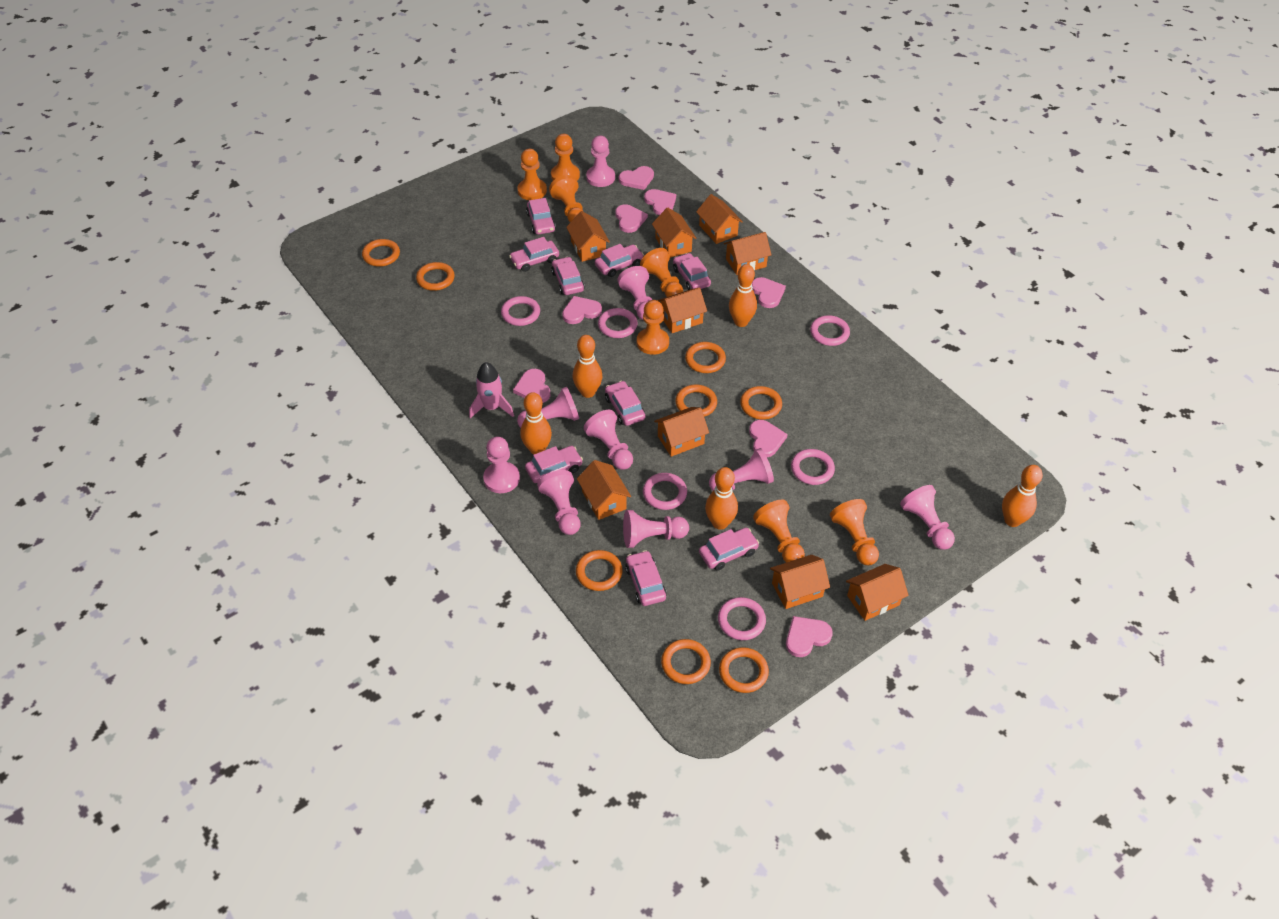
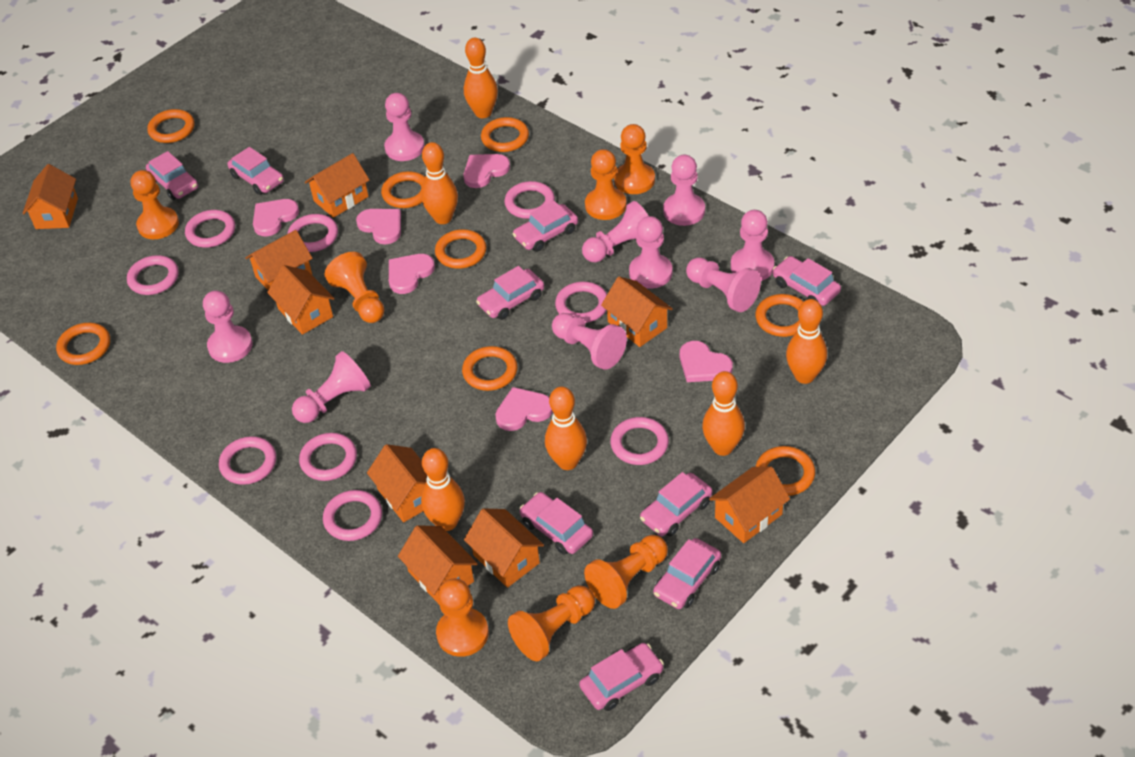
orange bowling pin: [520,392,552,455] [573,335,602,398] [705,467,738,530] [729,264,757,327] [1002,465,1043,527] = 5 -> [421,142,458,224] [421,448,465,531] [464,38,498,118] [545,386,587,470] [702,371,745,456] [786,299,827,384] = 6
pink heart: [513,369,550,403] [562,296,602,324] [615,204,648,233] [619,166,654,190] [644,189,676,215] [749,420,788,457] [752,277,786,308] [786,616,833,657] = 8 -> [253,199,299,236] [356,209,401,244] [389,254,435,294] [463,154,510,188] [495,387,553,431] [680,341,733,382] = 6
pink ring: [501,296,540,326] [598,308,638,338] [643,473,687,510] [718,597,766,640] [791,449,835,485] [810,315,850,346] = 6 -> [127,255,179,295] [185,210,235,248] [219,436,276,485] [288,214,338,252] [299,433,357,481] [323,490,382,541] [504,181,555,219] [555,282,607,323] [610,417,669,465] = 9
pink rocket: [469,362,514,418] = 1 -> none = 0

